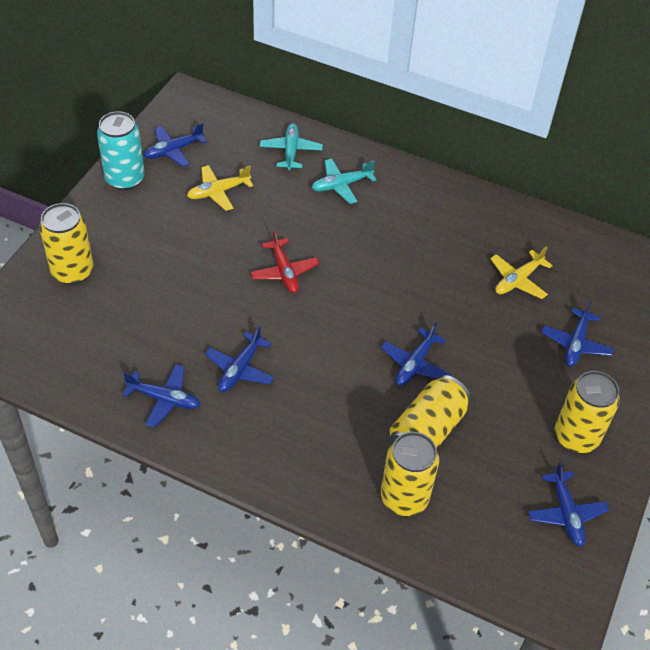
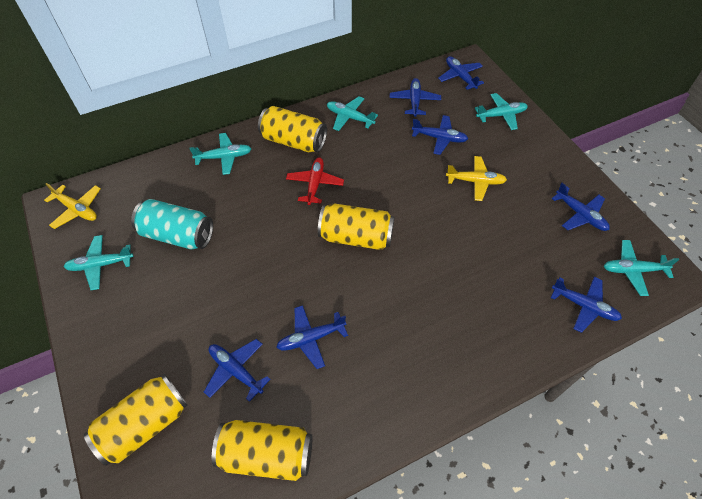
blue plane: [122,364,200,427] [144,123,207,167] [205,326,274,392] [381,322,450,386] [528,462,609,547] [541,301,614,367] = 6 -> [204,339,271,402] [276,305,348,369] [389,78,441,117] [412,115,468,155] [438,56,484,90] [551,277,622,333] [552,183,610,231] = 7
turquoise plane: [260,123,323,170] [312,159,376,204] = 2 -> [64,235,134,290] [189,133,252,175] [327,96,378,131] [475,93,528,130] [604,240,679,296] = 5

